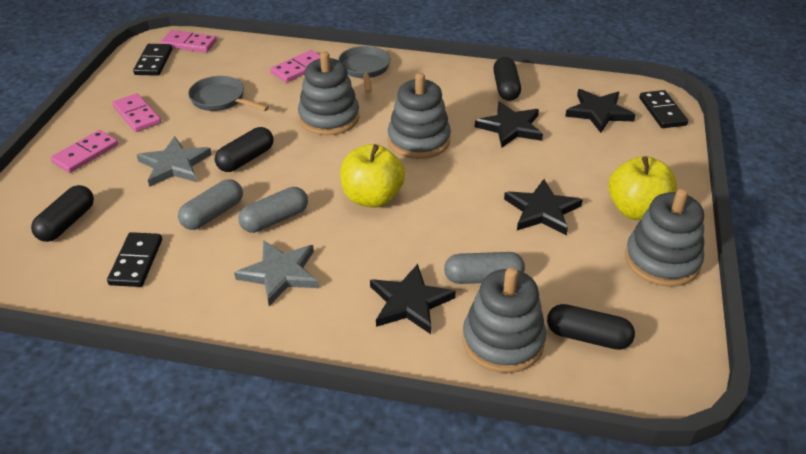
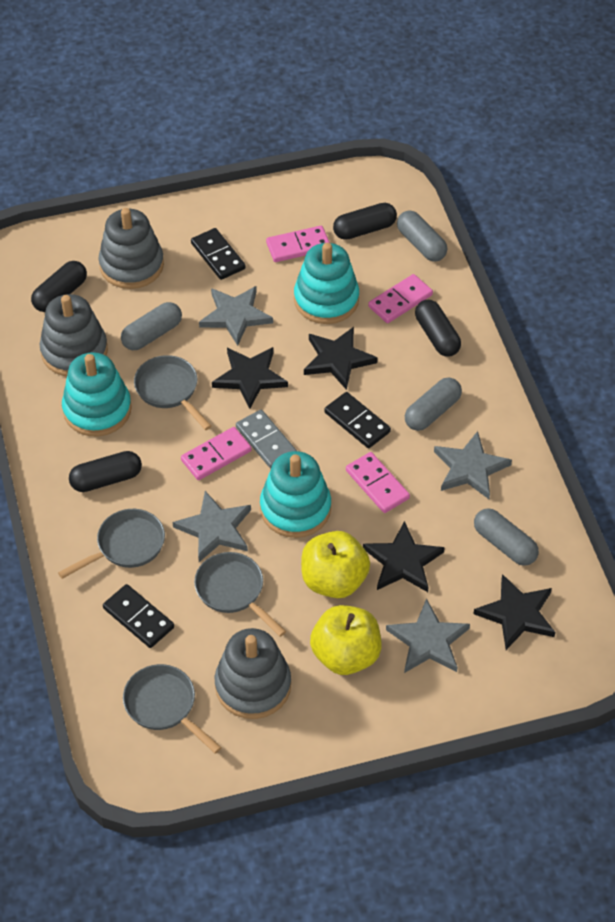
grey capsule: [178,179,243,230] [239,187,308,233] [444,252,525,284] = 3 -> [121,302,182,350] [397,211,447,262] [405,378,462,431] [474,508,539,566] = 4
grey domino: none = 0 -> [236,410,297,469] = 1
grey pan: [188,76,269,111] [338,46,390,93] = 2 -> [58,509,165,579] [123,664,222,754] [134,355,212,430] [194,552,286,637] = 4
grey stacking toy: [298,51,359,135] [388,73,451,159] [463,267,546,373] [625,188,704,287] = 4 -> [39,294,108,376] [99,208,164,289] [215,628,291,719] = 3
grey star: [137,136,212,187] [234,240,319,306] = 2 -> [172,491,251,562] [199,286,273,346] [386,598,470,673] [434,431,512,499] = 4
turquoise stacking toy: none = 0 -> [62,352,132,436] [260,451,331,538] [294,243,359,324] = 3

